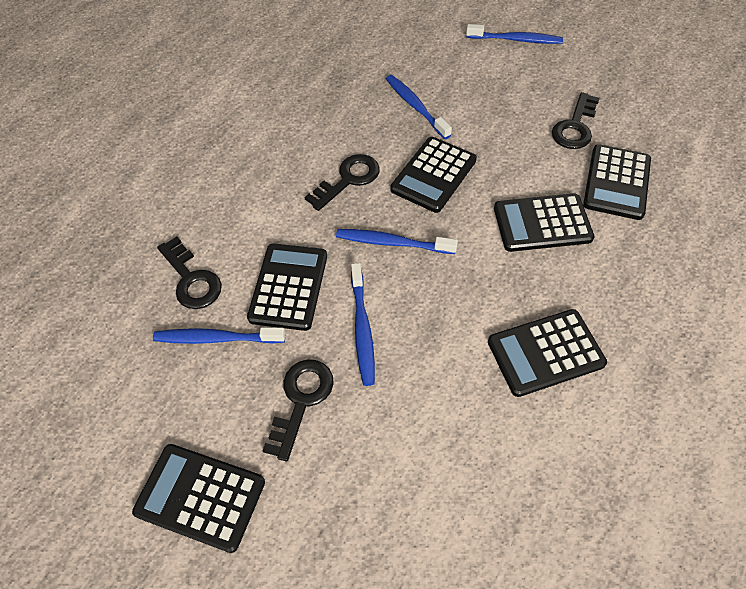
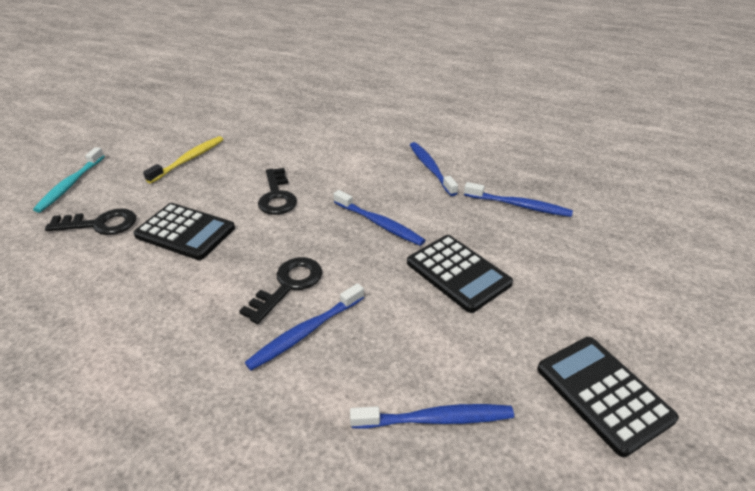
black calculator: [132,444,265,553] [247,243,327,331] [390,137,477,213] [488,309,607,397] [494,193,594,252] [583,144,651,220] = 6 -> [133,203,235,260] [407,235,513,313] [537,337,679,457] = 3
black key: [157,237,222,309] [263,359,334,461] [304,154,380,211] [552,92,600,149] = 4 -> [45,208,136,235] [239,257,322,324] [258,168,297,215] = 3
turquoise toothbrush: none = 0 -> [33,147,105,213] = 1
yellow toothbrush: none = 0 -> [143,136,224,183] = 1

